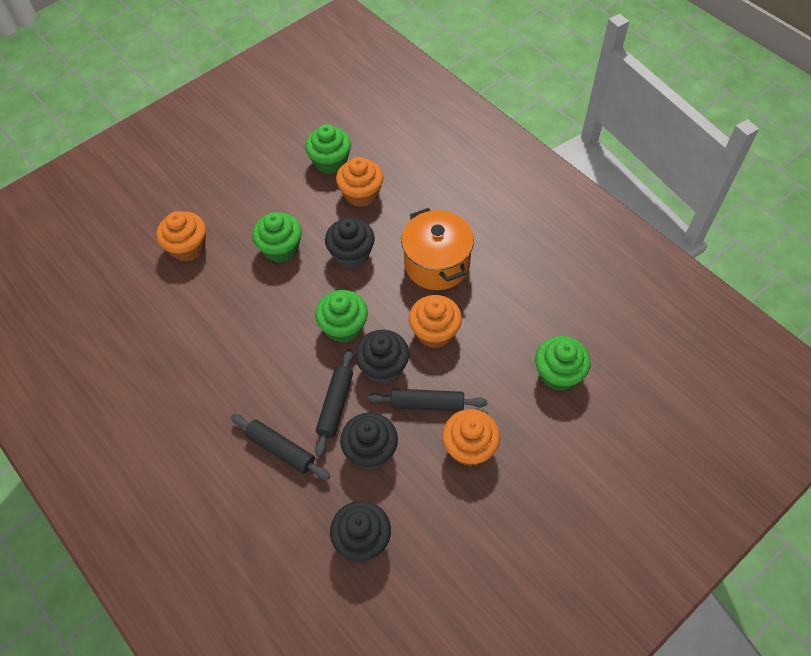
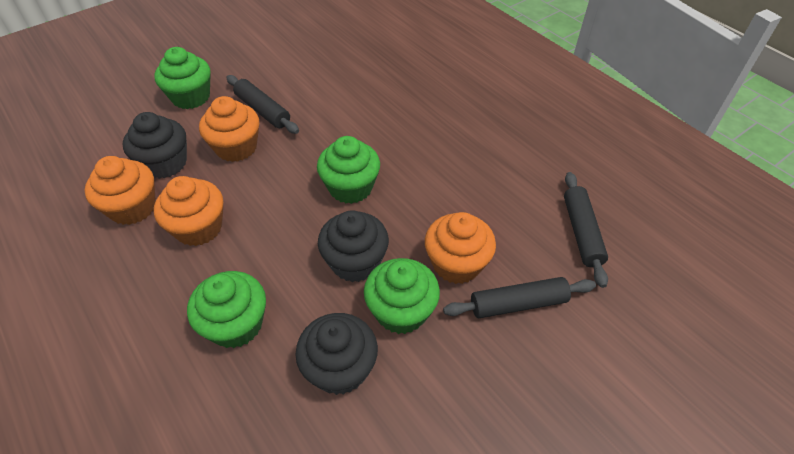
black cupcake: [325,218,375,268] [330,501,391,562] [340,412,398,470] [355,330,409,384] = 4 -> [123,112,187,179] [295,313,378,395] [318,210,389,282] = 3
orange pot: [401,208,474,290] = 1 -> none = 0

